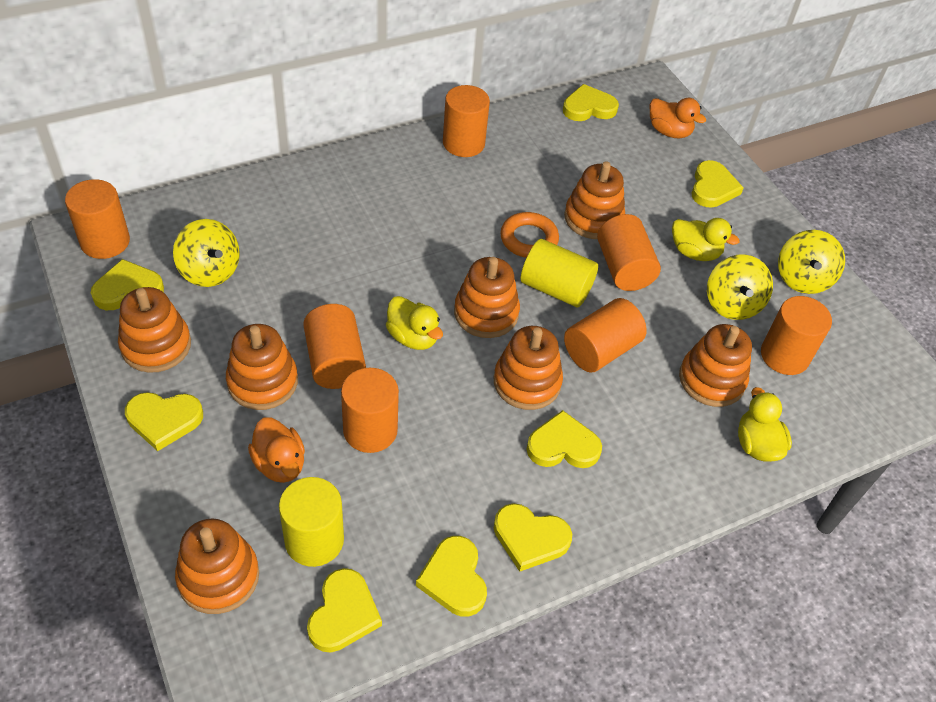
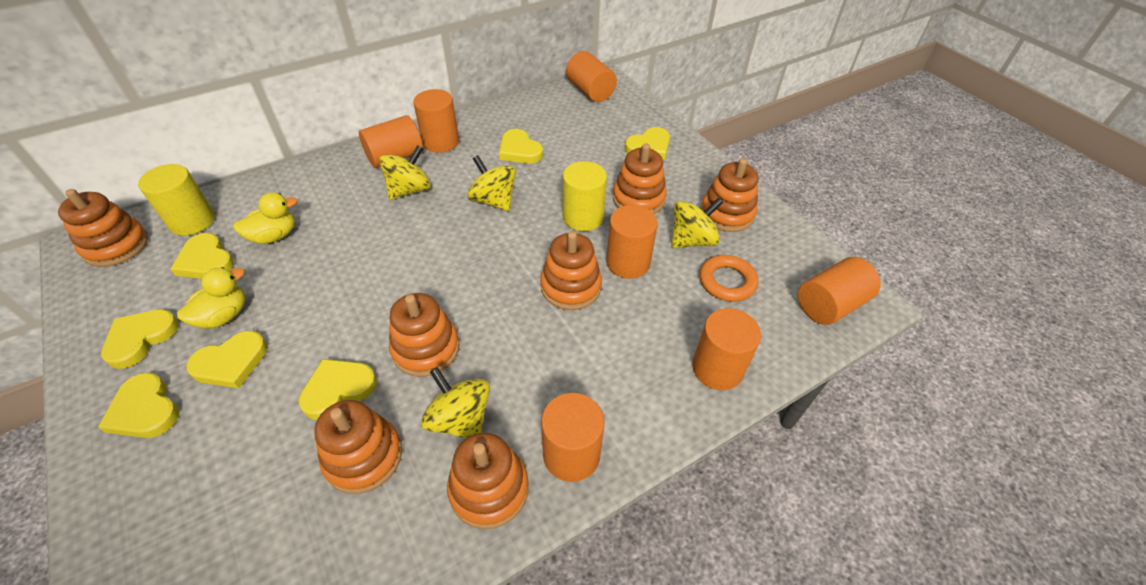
orange duck: [248,417,305,483] [650,98,706,139] = 2 -> none = 0
yellow duck: [386,296,443,350] [672,218,739,261] [738,387,792,462] = 3 -> [177,267,246,328] [233,192,297,244] = 2
yellow heart: [91,259,164,310] [125,392,203,451] [307,568,382,652] [416,536,487,617] [494,503,572,572] [526,410,602,468] [563,84,619,121] [691,160,744,208] = 8 -> [98,372,179,438] [101,309,179,369] [170,233,234,279] [186,331,267,388] [299,359,377,420] [499,129,543,164] [625,127,670,160] = 7
yellow spinning top: [173,219,240,287] [707,254,773,320] [778,230,845,294] = 3 -> [379,145,431,200] [421,367,490,438] [467,155,516,211] [672,198,723,248] = 4

